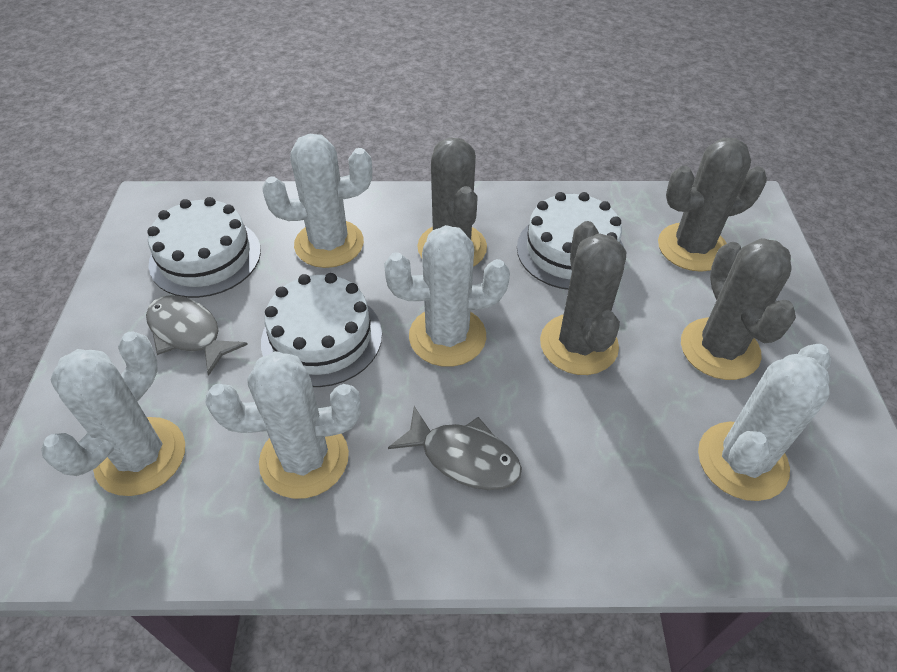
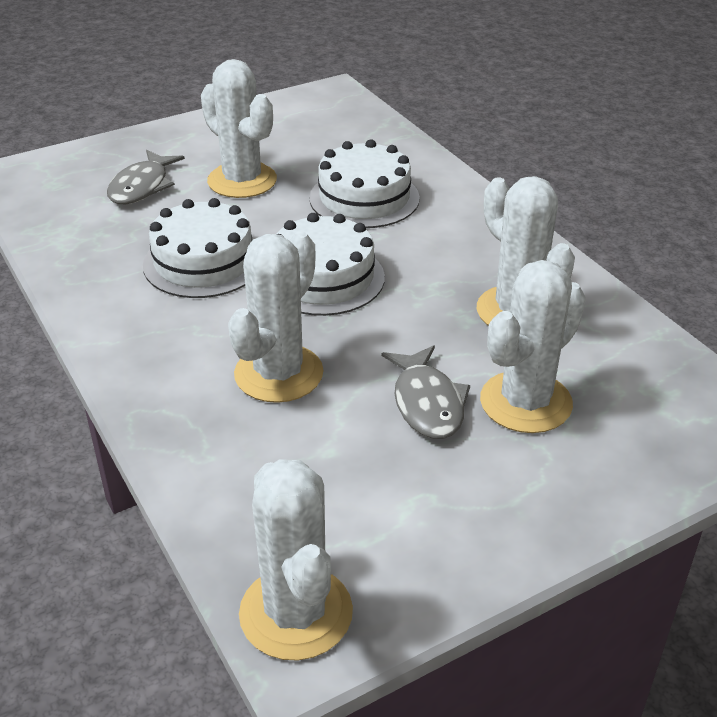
grey cactus: [417,137,487,267] [540,221,626,375] [658,138,767,272] [681,238,796,380] = 4 -> none = 0

